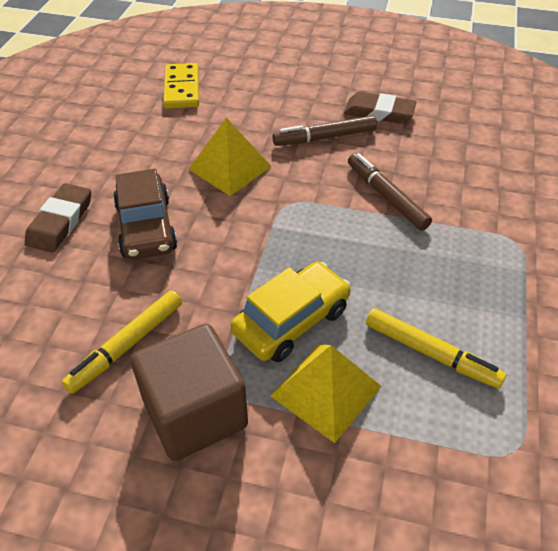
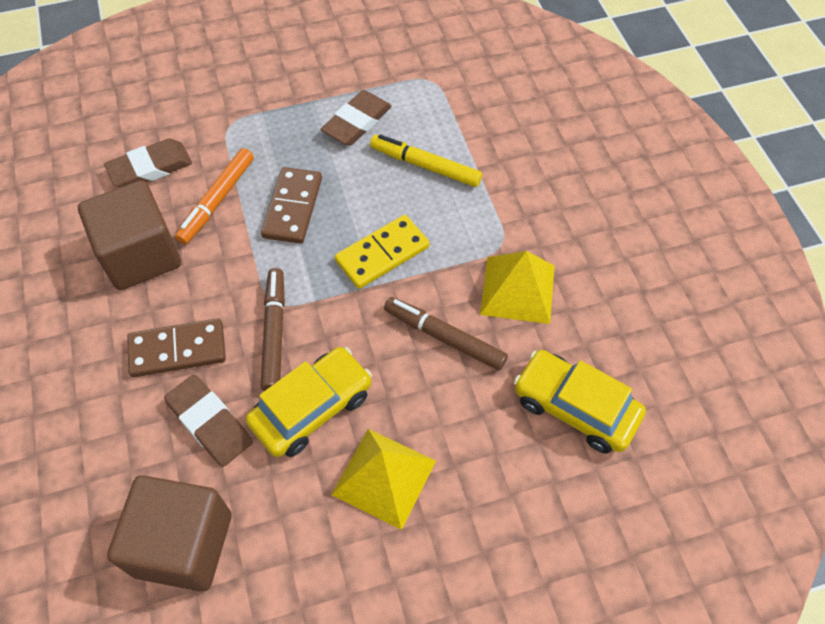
brown car: [113,169,178,260] = 1 -> none = 0
brown cube: [131,324,248,461] = 1 -> [78,180,181,290] [107,475,232,592] = 2
brown domino: none = 0 -> [127,318,226,377] [261,167,322,244] = 2
brown eraser: [25,183,91,252] [344,91,416,124] = 2 -> [104,138,192,187] [164,375,253,467] [321,90,392,146] = 3
orange marker: none = 0 -> [175,148,254,245] = 1
yellow car: [231,262,351,362] = 1 -> [246,347,372,457] [514,350,646,453] = 2
yellow marker: [62,290,182,394] [366,308,506,389] = 2 -> [370,134,482,187] = 1

